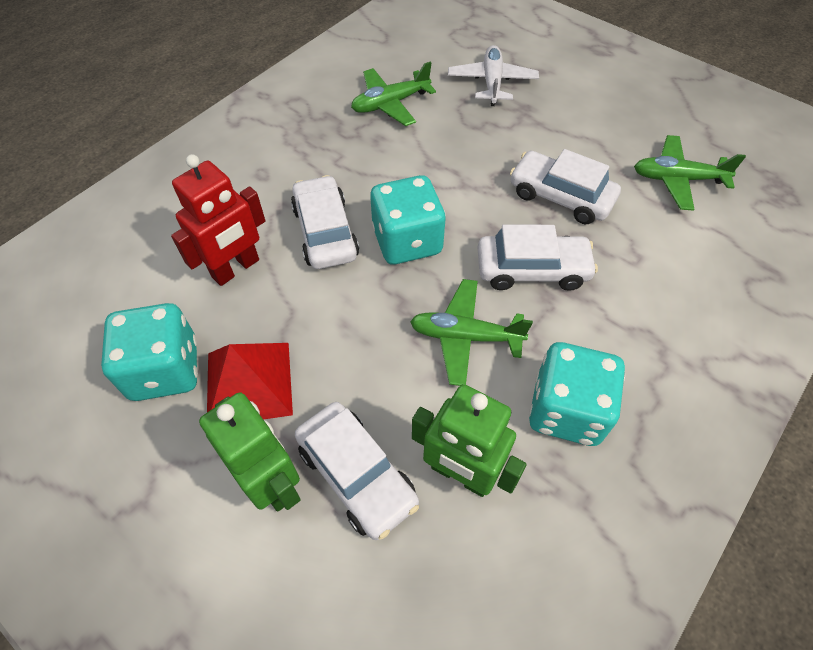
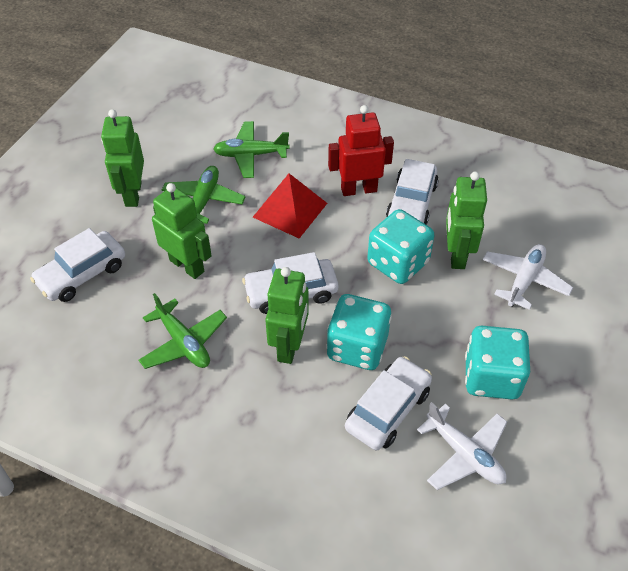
green robot: [199,392,301,512] [412,384,526,497] = 2 -> [101,109,144,207] [152,183,212,279] [265,267,309,364] [446,172,487,269] = 4
white plane: [448,45,539,106] = 1 -> [417,402,507,490] [483,244,573,310] = 2

